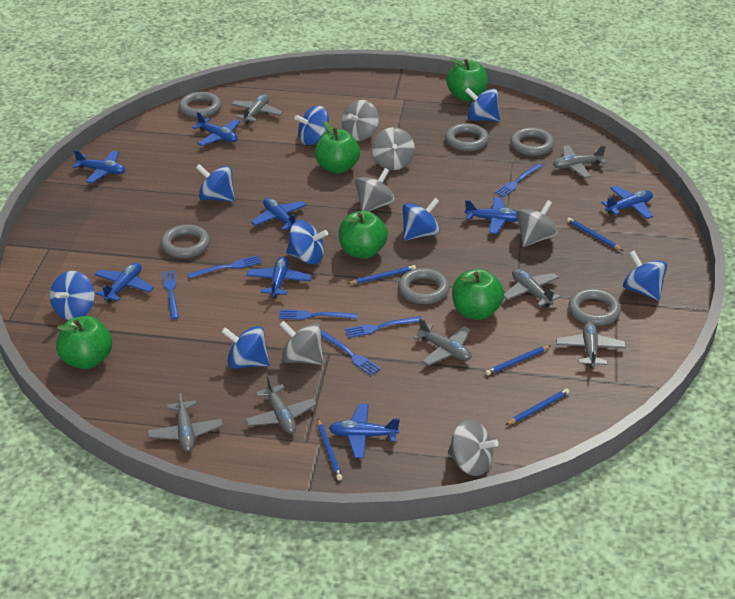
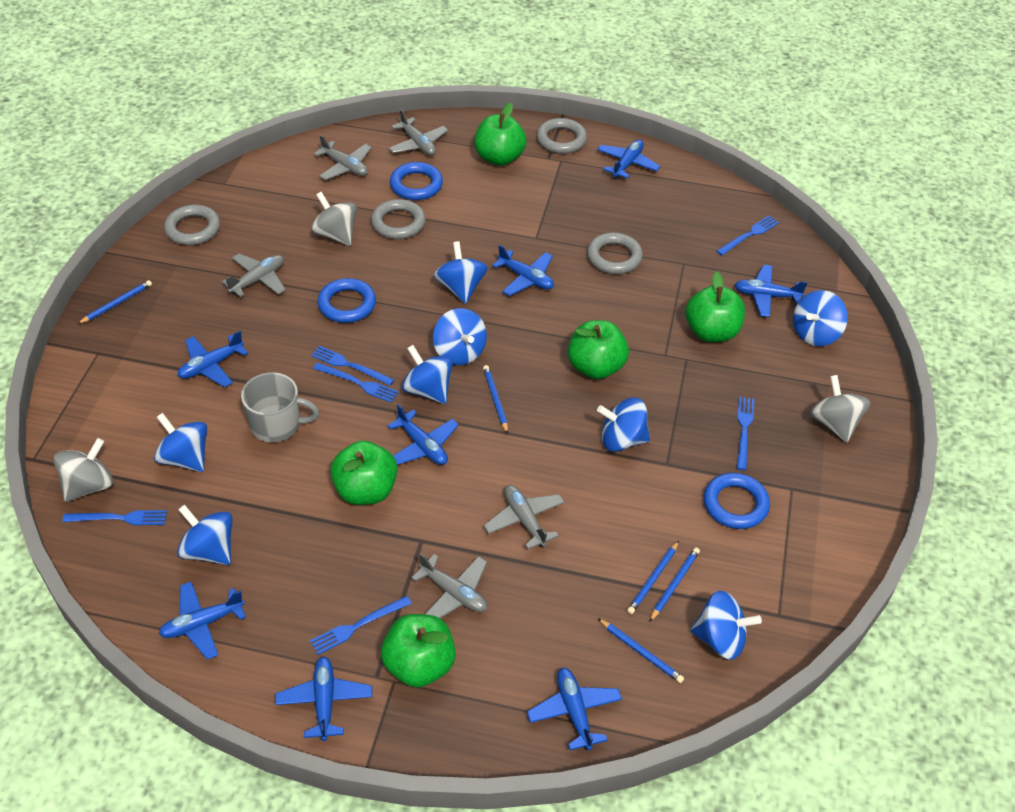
blue ring: none = 0 -> [318,278,376,323] [390,162,443,200] [704,473,770,529] = 3
grey mug: none = 0 -> [241,372,320,442] = 1
grey plane: [147,390,223,452] [231,94,283,124] [245,375,317,434] [413,318,472,366] [504,269,561,307] [553,145,606,178] [556,321,626,369] = 7 -> [222,254,286,297] [314,134,372,180] [388,109,448,156] [411,553,487,618] [484,485,565,549] = 5
grey ring: [161,224,210,258] [179,92,221,118] [398,268,450,304] [445,123,489,151] [510,127,555,156] [568,288,621,326] = 6 -> [164,205,220,245] [371,199,426,239] [536,118,587,154] [587,232,643,274] = 4
grey spinning top: [280,321,324,365] [342,100,379,141] [355,168,395,211] [372,127,415,170] [448,420,499,476] [517,200,558,247] = 6 -> [53,438,113,502] [311,192,357,246] [810,375,871,443] = 3

